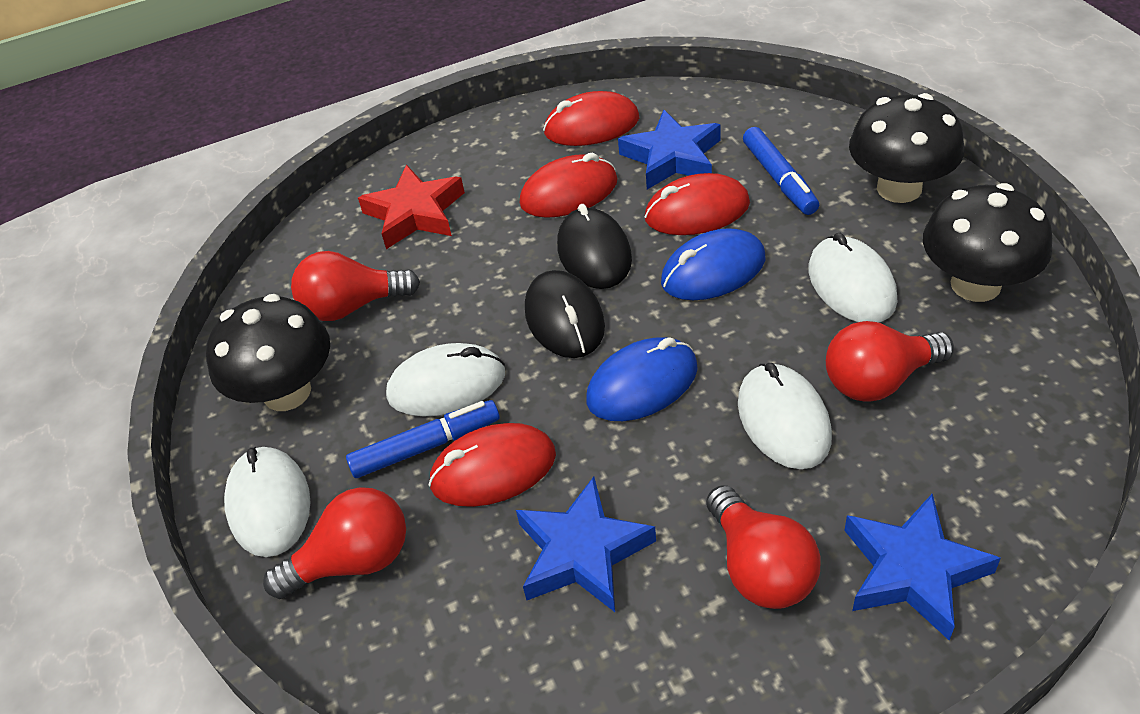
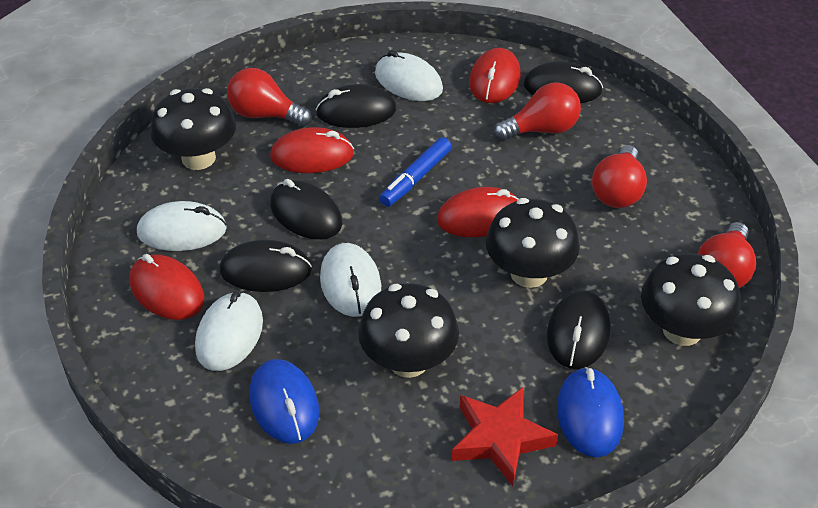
black mouse: [525,270,605,358] [557,204,632,289] = 2 -> [220,240,312,292] [270,179,342,240] [316,84,396,128] [524,61,603,103] [547,290,611,369] = 5
black mushroom: [206,294,330,411] [849,93,964,203] [923,183,1052,302] = 3 -> [150,88,236,170] [358,283,459,378] [486,198,580,288] [641,253,741,346] = 4
blue marker: [346,400,500,478] [743,127,819,215] = 2 -> [379,137,452,207] = 1
blue star: [516,477,656,612] [618,110,721,189] [844,494,1001,641] = 3 -> none = 0

